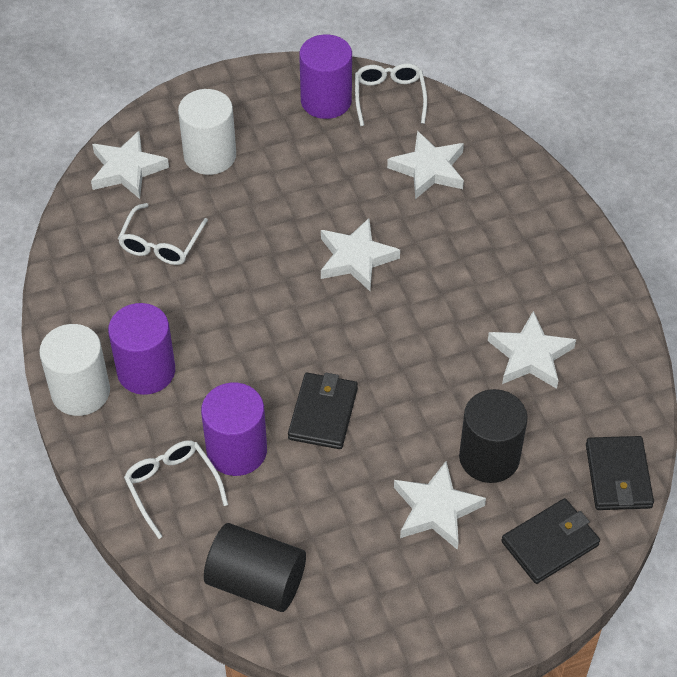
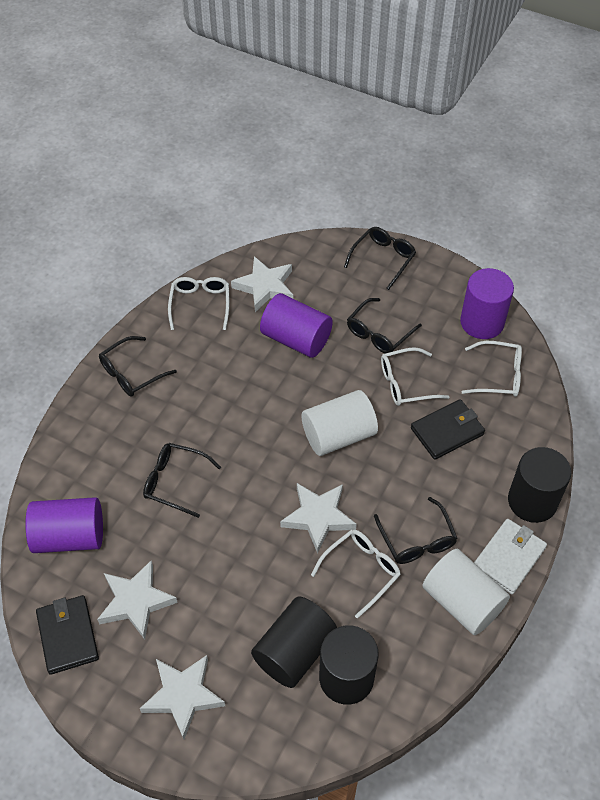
black cylinder: [204,523,306,612] [459,389,527,483] = 2 -> [251,596,337,688] [319,625,379,705] [508,447,571,523] = 3
black glasses: none = 0 -> [99,336,177,397] [143,443,221,518] [344,227,416,290] [347,298,422,353] [374,497,458,564] = 5
black wallet: [288,373,358,449] [501,498,600,584] [586,436,654,510] = 3 -> [36,595,99,675] [411,399,485,460] = 2
white glasses: [118,203,208,265] [124,440,228,539] [355,63,427,126] = 3 -> [168,277,229,330] [311,530,401,619] [381,347,449,406] [462,341,522,397] = 4
white star: [91,131,169,199] [321,218,400,291] [387,131,464,199] [394,461,486,550] [488,311,576,389] = 5 -> [97,560,178,640] [140,655,225,739] [231,256,293,312] [280,483,357,554] = 4
white wallet: none = 0 -> [474,519,547,594] = 1

